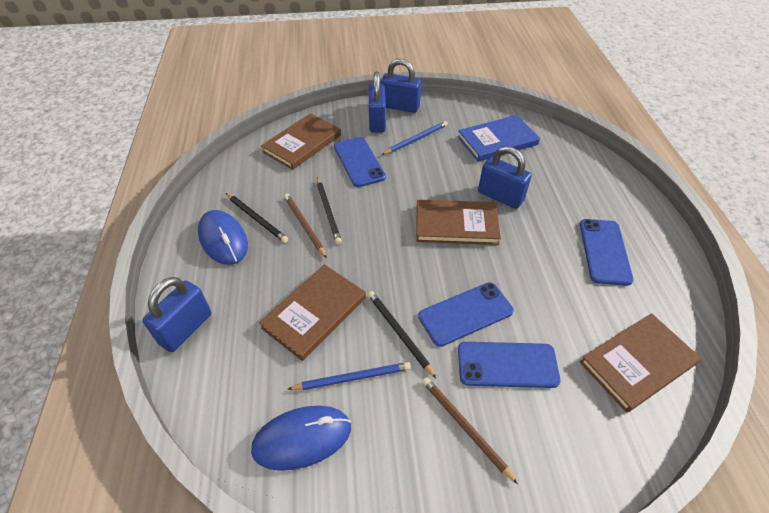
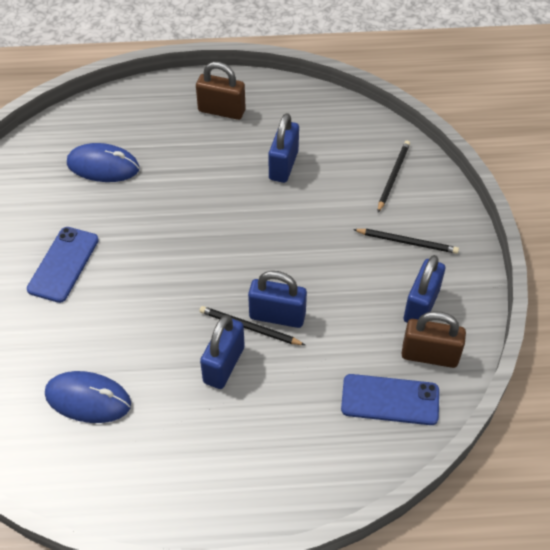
blue book: [458,115,540,162] = 1 -> none = 0
blue pencil: [288,362,411,390] [381,121,448,155] = 2 -> none = 0
blue phone: [334,137,386,187] [418,282,514,347] [458,342,561,388] [580,219,634,286] = 4 -> [27,227,99,303] [341,374,439,425] = 2
brown book: [259,264,366,361] [261,113,341,170] [416,200,501,245] [580,313,701,413] = 4 -> none = 0
brown padlock: none = 0 -> [196,62,246,120] [402,311,466,368] = 2
brown pencil: [284,194,327,258] [422,377,518,484] = 2 -> none = 0

